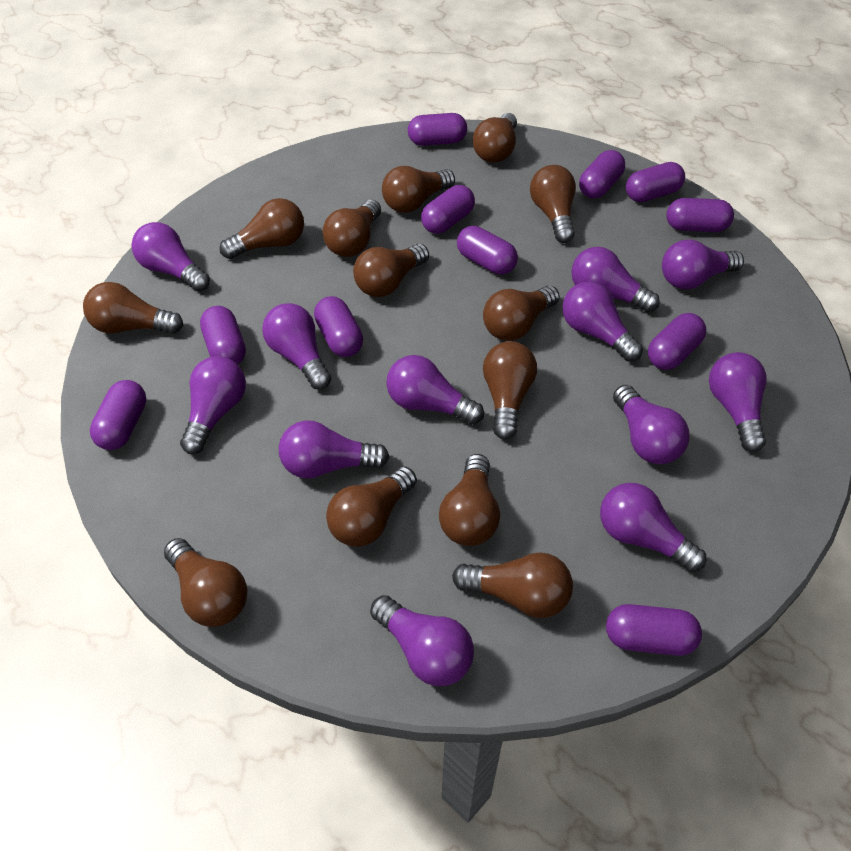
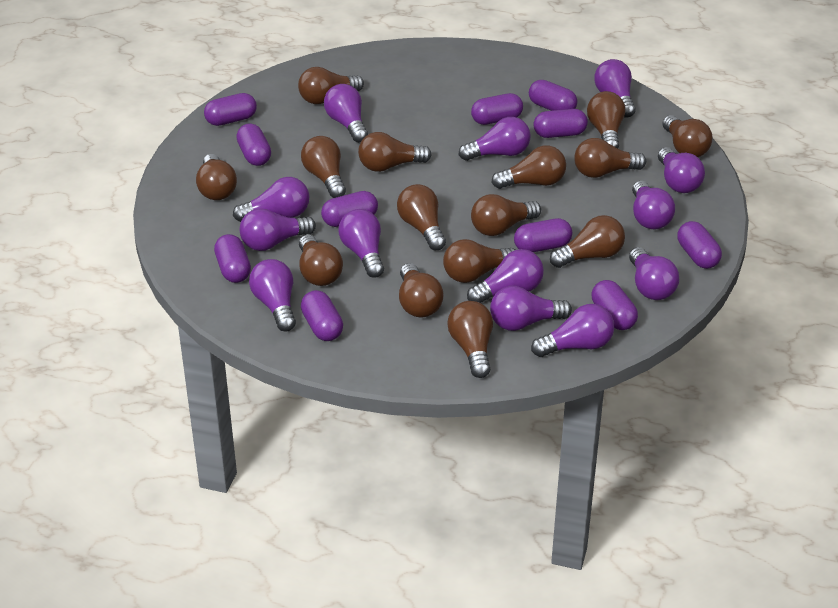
brown light bulb: [83,282,184,334] [164,538,247,627] [220,198,304,259] [322,200,381,257] [326,466,417,547] [353,244,429,297] [382,166,455,213] [439,454,500,546] [452,553,573,618] [473,113,517,163] [483,285,560,341] [483,341,537,439] [530,165,576,243] = 13 -> [196,154,237,200] [298,67,364,104] [299,235,343,286] [301,136,346,198] [358,132,432,172] [397,184,446,250] [399,263,444,318] [443,239,515,283] [447,301,493,378] [471,194,541,236] [491,145,566,189] [550,215,625,268] [574,138,646,178] [587,91,625,148] [662,115,713,157] = 15
purple light bulb: [132,222,210,292] [180,356,246,454] [262,303,332,389] [279,420,389,479] [370,595,474,686] [386,355,484,425] [562,281,643,362] [571,247,660,313] [600,483,706,572] [613,384,690,464] [662,239,744,289] [709,352,767,452] = 12 -> [233,177,309,222] [240,209,316,251] [249,259,296,331] [324,84,368,143] [338,209,384,278] [459,117,531,161] [467,249,544,303] [490,286,572,331] [531,304,614,357] [594,59,636,118] [629,247,679,300] [632,181,675,229] [658,147,705,193] = 13

